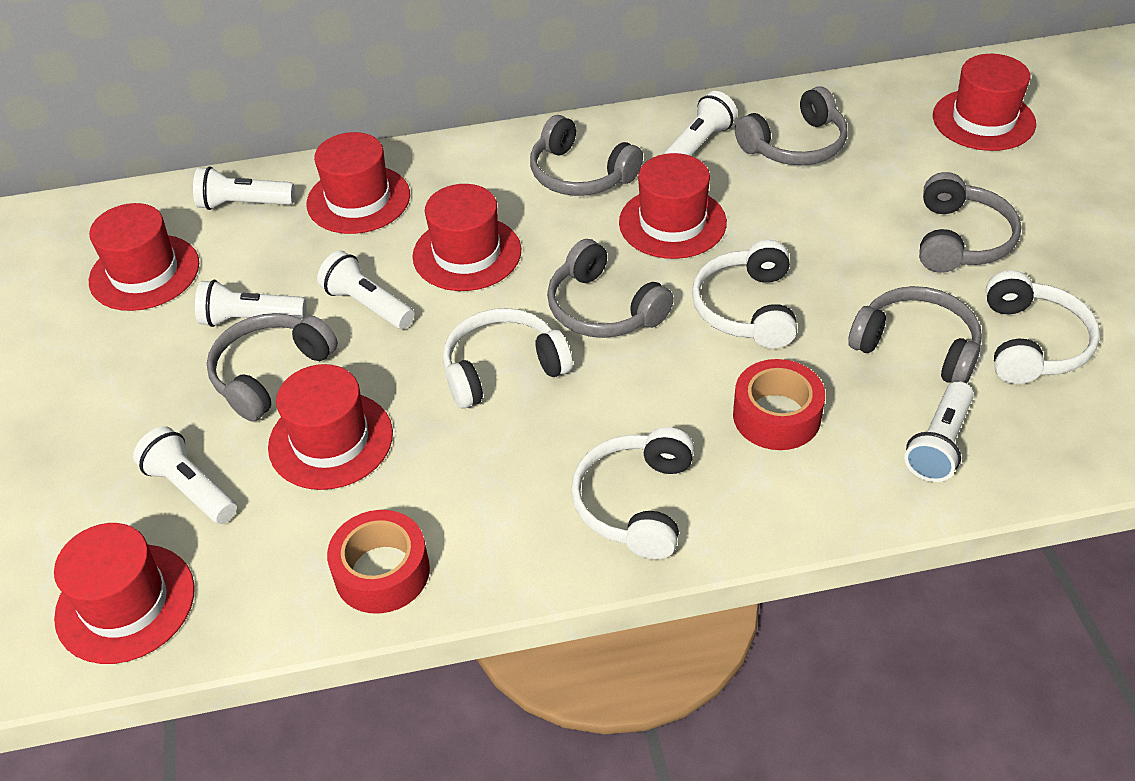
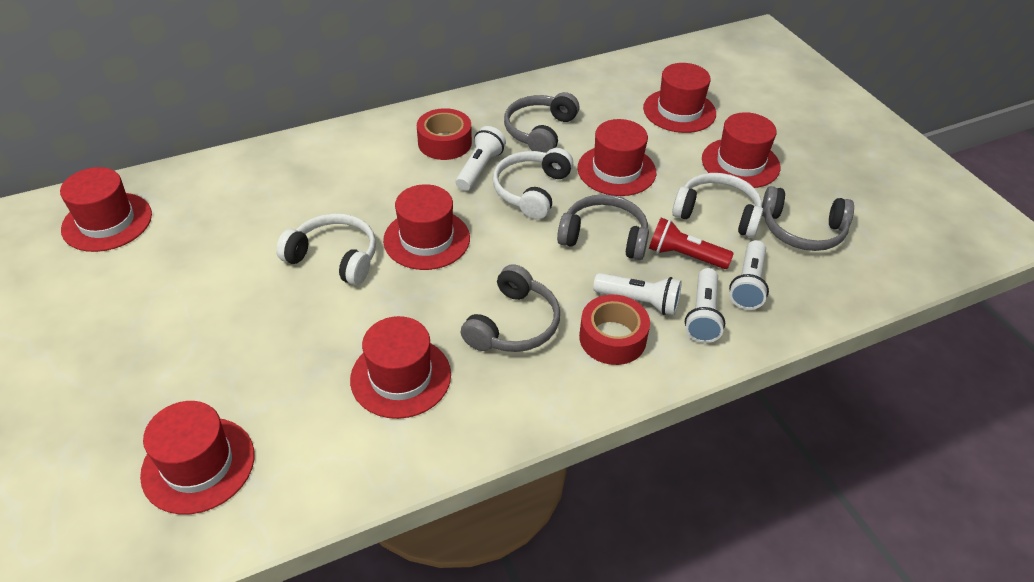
grey headphones: [206,313,338,421] [530,115,643,196] [547,239,674,338] [735,86,848,165] [848,286,982,383] [919,172,1022,273] = 6 -> [461,264,560,352] [504,92,580,153] [557,194,649,260] [762,186,854,251] = 4
red flashlight: none = 0 -> [649,218,734,269] = 1
white flashlight: [133,426,237,524] [193,167,295,210] [195,280,307,327] [317,251,415,329] [664,91,737,156] [904,381,974,482] = 6 -> [456,126,506,191] [593,273,682,315] [685,268,725,343] [729,240,769,310] = 4
white headphones: [443,308,573,409] [571,427,694,559] [692,240,797,349] [986,270,1100,384] = 4 -> [276,213,376,285] [493,148,573,219] [672,173,763,238] = 3

